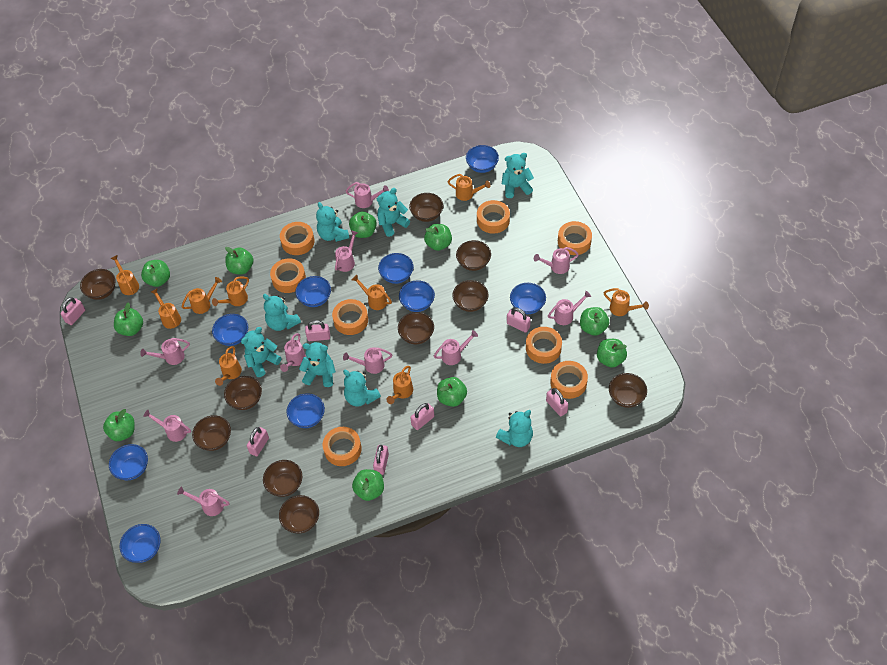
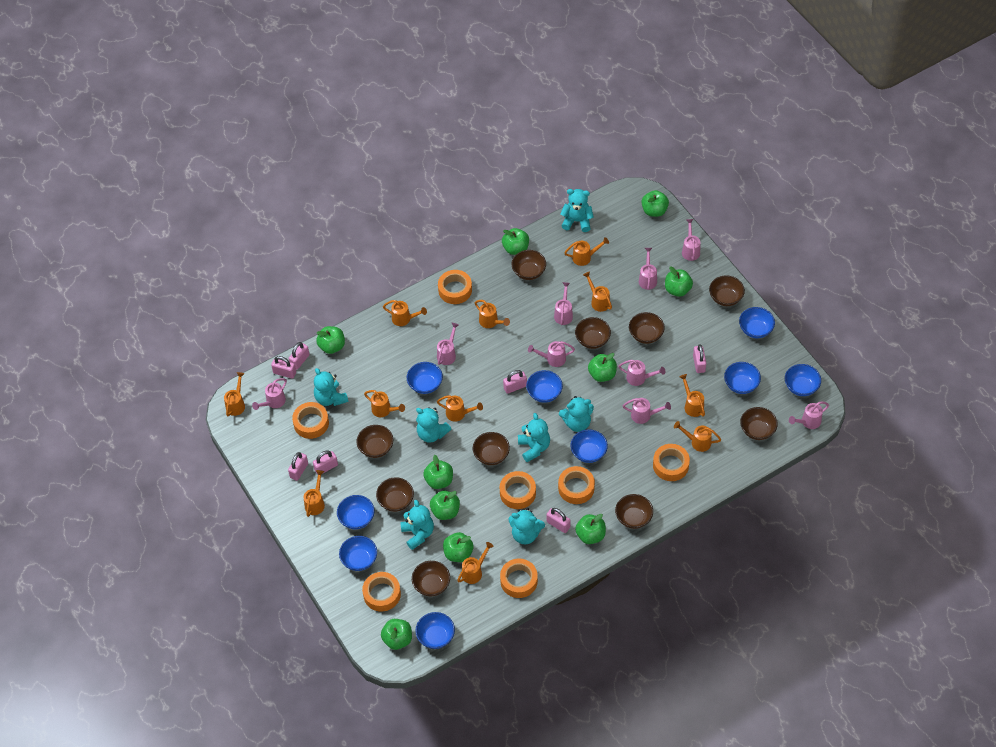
orange tape: [270,258,306,293] [280,222,315,255] [323,427,362,466] [332,299,368,335] [477,200,510,234] [526,327,562,364] [550,361,588,399] [558,221,592,255] = 8 -> [292,402,329,439] [362,572,401,612] [438,270,472,304] [500,471,536,509] [500,558,538,598] [558,466,595,504] [653,444,690,481] = 7
orange watering can: [111,255,139,295] [151,289,181,329] [182,277,222,314] [212,277,249,306] [215,346,242,386] [352,275,392,310] [386,366,413,404] [448,174,490,201] [604,288,649,316] = 9 -> [224,372,245,416] [304,470,325,517] [364,390,405,417] [383,300,427,326] [437,395,483,422] [457,542,494,584] [475,300,510,328] [564,237,609,266] [583,271,612,312] [674,421,721,452] [679,374,705,417] = 11
pink watering can: [140,338,190,365] [143,410,191,442] [177,487,230,516] [280,333,306,372] [335,231,358,272] [343,347,392,374] [346,182,389,208] [434,330,478,365] [534,247,579,274] [548,291,591,325] = 10 -> [252,378,287,410] [437,323,459,365] [528,341,575,367] [554,282,573,325] [618,360,665,386] [623,398,671,424] [639,248,657,290] [682,219,700,261] [789,401,829,429] = 9
turquoise teddy bear: [241,327,281,377] [263,294,301,331] [299,342,336,387] [316,202,349,242] [343,370,381,407] [377,188,410,237] [496,410,533,447] [502,153,534,198] = 8 -> [314,368,348,406] [400,500,434,550] [416,407,451,443] [508,508,545,544] [518,413,550,462] [559,396,594,432] [560,189,594,232] = 7

